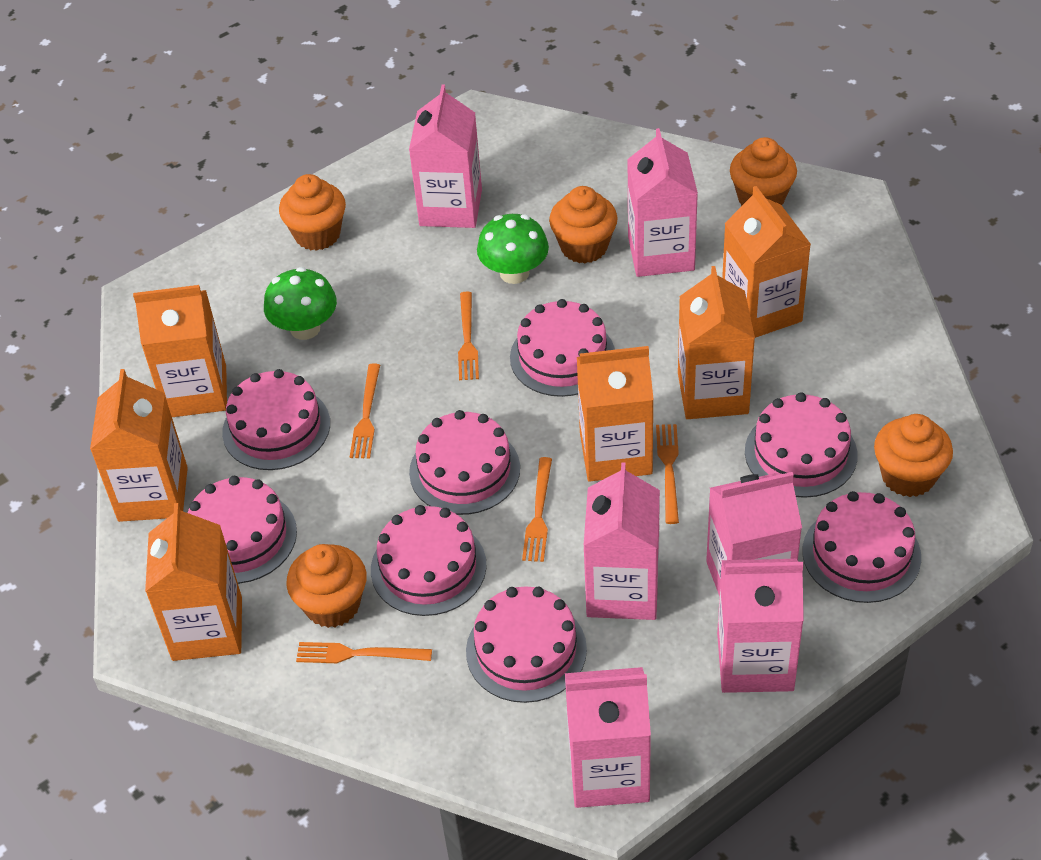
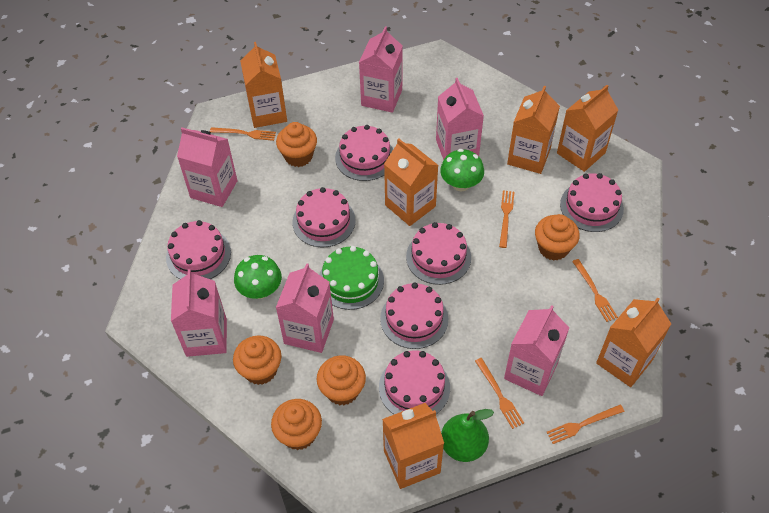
green cake: none = 0 -> [319,246,384,310] = 1
green pear: none = 0 -> [441,409,494,462] = 1
pink cake: [188,476,297,584] [222,369,330,470] [371,505,486,616] [409,410,520,515] [466,586,587,703] [510,299,615,397] [745,392,857,498] [802,491,921,603] = 8 -> [166,220,231,279] [292,187,356,248] [335,125,393,181] [379,350,450,414] [380,283,448,349] [406,222,471,285] [560,173,624,232] = 7

